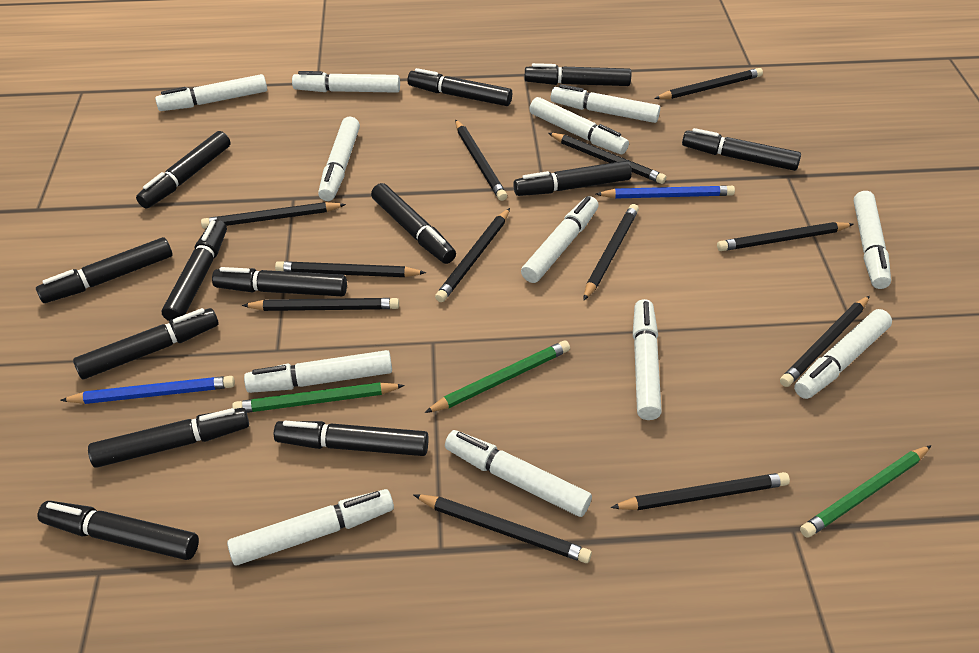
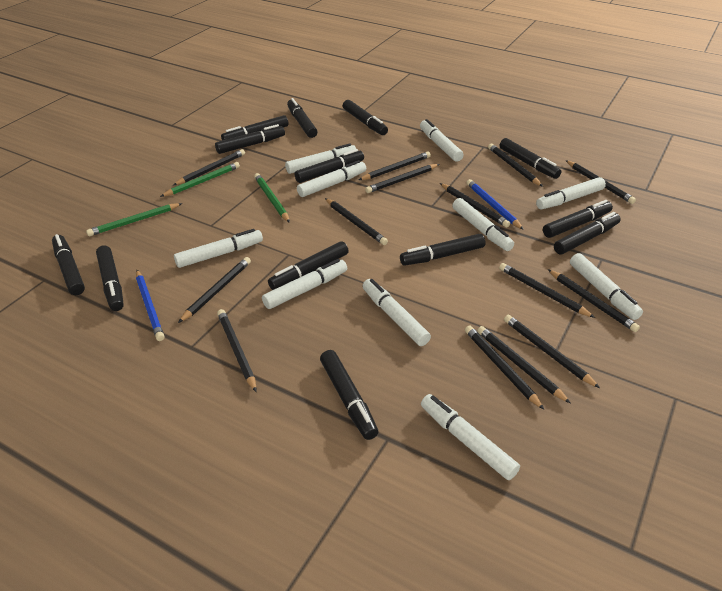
black pencil: [201,202,346,229] [242,298,399,311] [275,261,426,277] [413,494,592,563] [435,208,510,302] [455,119,507,201] [548,133,666,184] [583,204,639,301] [611,472,790,510] [654,68,763,99] [717,222,854,251] [780,296,870,387] = 12 -> [173,149,245,185] [178,257,251,323] [217,309,257,392] [325,198,388,245] [359,151,431,180] [365,164,439,193] [440,183,510,228] [465,325,544,410] [477,326,571,404] [488,144,543,187] [499,263,595,318] [504,315,600,388] [548,269,640,332] [566,160,636,204] = 14
white marker: [155,74,267,111] [227,489,394,566] [244,350,392,393] [292,71,400,93] [318,117,360,201] [445,430,592,517] [521,196,599,283] [529,97,629,154] [551,84,660,123] [633,299,662,420] [794,309,892,399] [854,191,891,289] = 12 -> [174,229,263,268] [262,259,347,309] [285,143,356,174] [297,160,366,197] [363,279,431,346] [420,119,464,162] [421,394,520,480] [452,198,514,251] [536,177,606,209] [570,253,643,320] = 10

